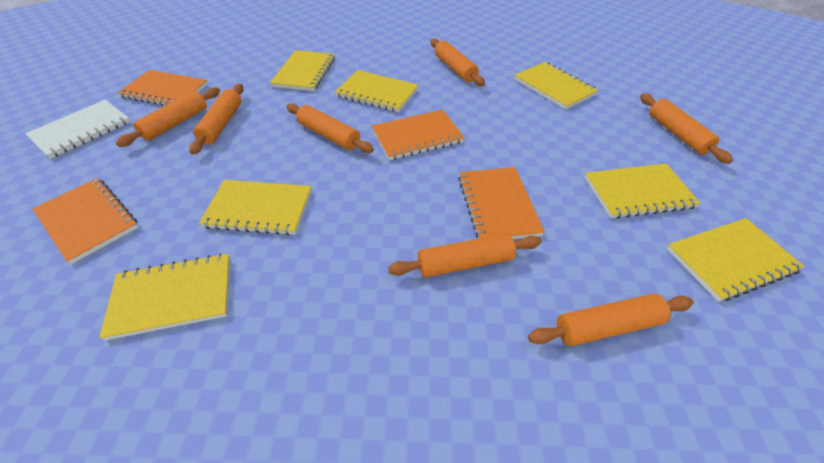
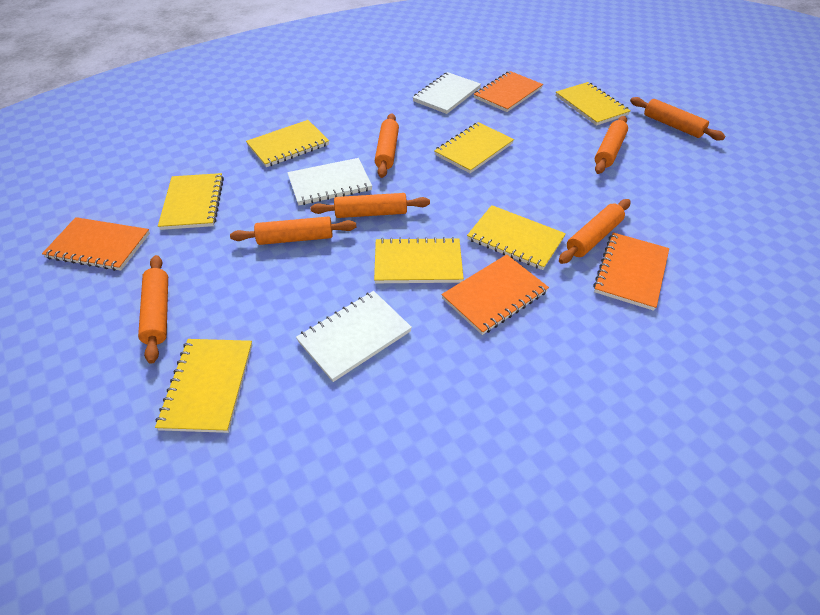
white notebook: [25,100,130,159] = 1 -> [287,158,372,205] [296,291,412,382] [412,72,481,114] = 3

